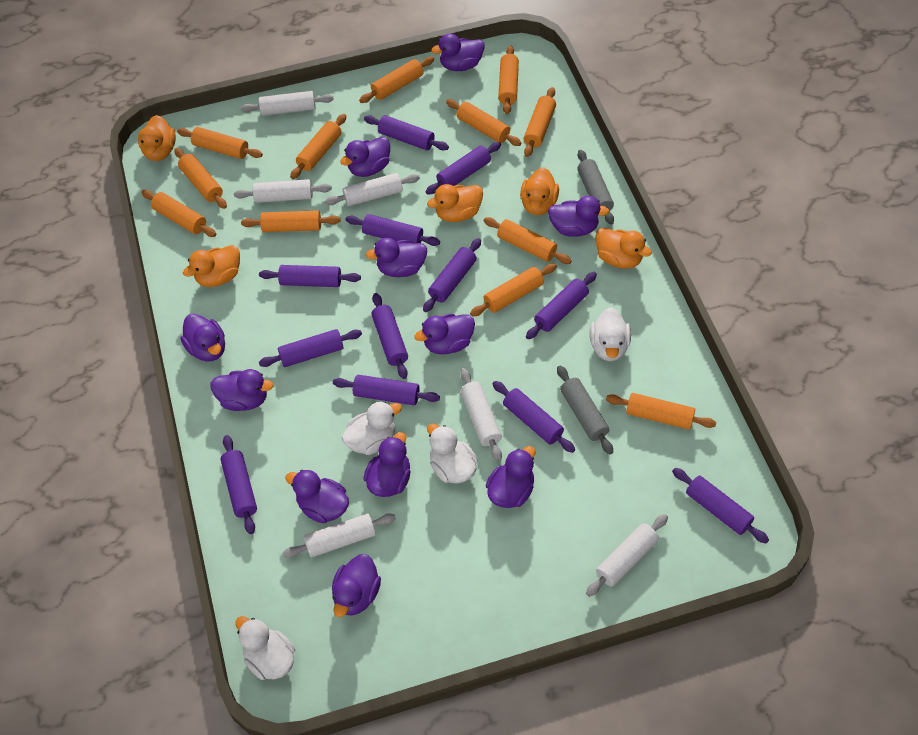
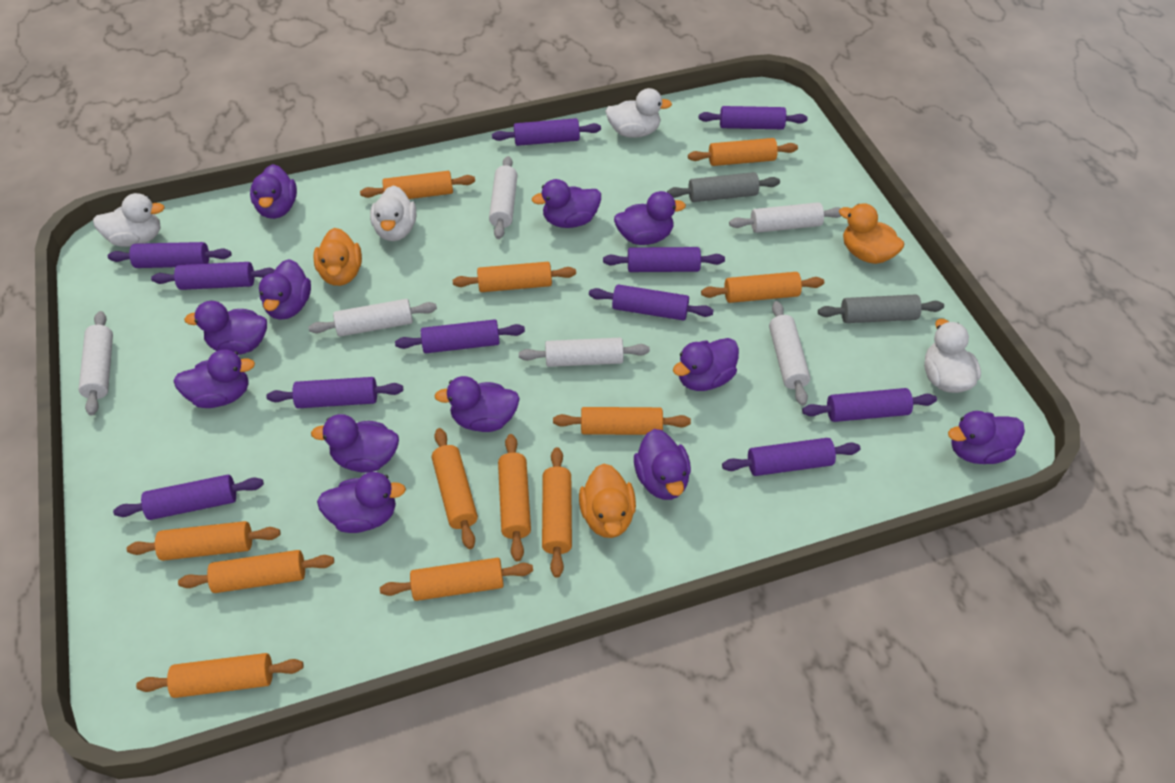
orange duck: [138,115,176,161] [183,245,240,287] [427,184,483,222] [520,167,559,215] [595,228,652,268] = 5 -> [313,228,362,286] [579,464,636,538] [839,203,904,264] = 3
purple duck: [181,314,225,361] [210,369,274,411] [285,469,349,523] [332,554,381,617] [340,137,390,177] [364,432,411,497] [366,238,427,277] [415,314,475,355] [431,34,485,71] [486,446,536,508] [548,196,610,237] = 11 -> [174,349,255,408] [184,301,267,355] [250,164,297,219] [259,259,311,320] [311,414,399,473] [317,472,406,533] [435,376,520,432] [532,179,601,228] [614,191,686,245] [634,429,691,500] [673,338,739,391] [948,411,1025,464] = 12
purple rolling pin: [221,435,257,534] [259,265,361,287] [259,329,362,367] [333,375,440,405] [346,214,440,246] [364,115,449,150] [371,293,408,379] [423,238,481,312] [425,142,501,195] [493,381,575,453] [526,272,597,339] [672,468,769,543] = 12 -> [108,242,232,268] [113,475,264,520] [151,262,275,290] [266,377,403,408] [395,319,525,353] [492,118,601,146] [589,284,714,321] [603,247,725,272] [699,106,807,129] [722,438,860,476] [802,388,937,422] = 11

